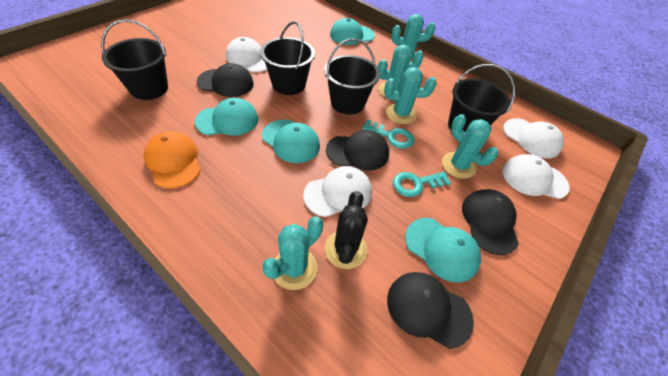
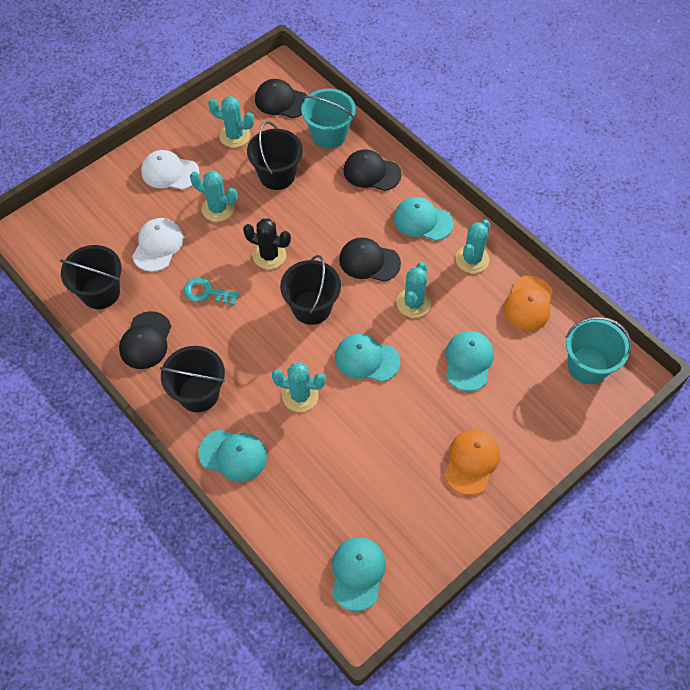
orange cap: [144,131,201,188] = 1 -> [444,430,500,495] [503,276,553,331] = 2
turquoise bucket: none = 0 -> [301,88,356,149] [565,317,632,384] = 2
turquoise cap: [195,98,258,136] [262,120,320,163] [330,18,375,45] [405,218,481,283] = 4 -> [198,430,267,482] [332,537,386,611] [335,334,400,382] [394,197,454,241] [446,331,494,391] = 5
turquoise key: [362,120,414,149] [393,172,451,197] = 2 -> [184,277,239,305] = 1
white cap: [226,37,267,72] [303,166,372,217] [502,154,570,199] [503,118,564,159] = 4 -> [132,218,183,272] [141,150,200,190] = 2

